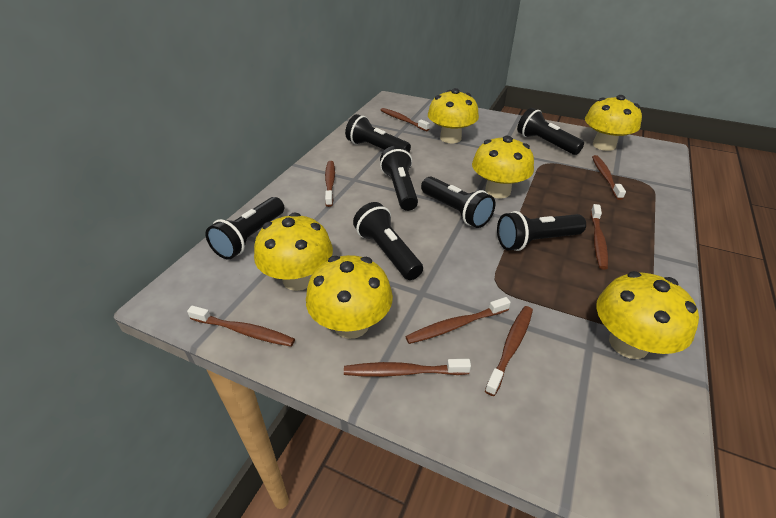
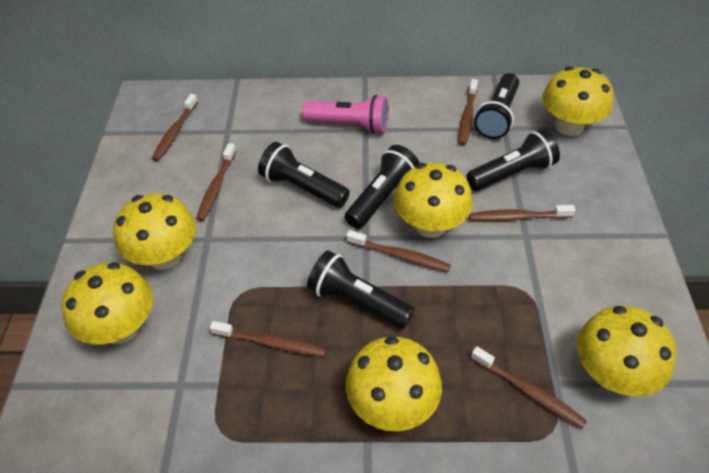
black flashlight: [205,197,284,259] [345,114,411,153] [353,202,423,280] [380,145,418,211] [421,177,495,228] [497,211,586,251] [517,108,584,155] = 7 -> [258,142,350,208] [307,250,415,329] [345,145,420,229] [467,129,560,191] [474,73,519,139] = 5
brown toothbrush: [187,306,295,347] [325,161,335,207] [344,359,471,377] [381,108,430,131] [405,297,511,344] [485,306,533,396] [591,204,608,270] [592,155,626,200] = 8 -> [152,94,198,161] [196,143,236,221] [210,321,326,357] [346,230,451,272] [458,79,478,145] [469,205,575,221] [471,346,587,429] = 7
pink flashlight: none = 0 -> [302,95,389,134] = 1

